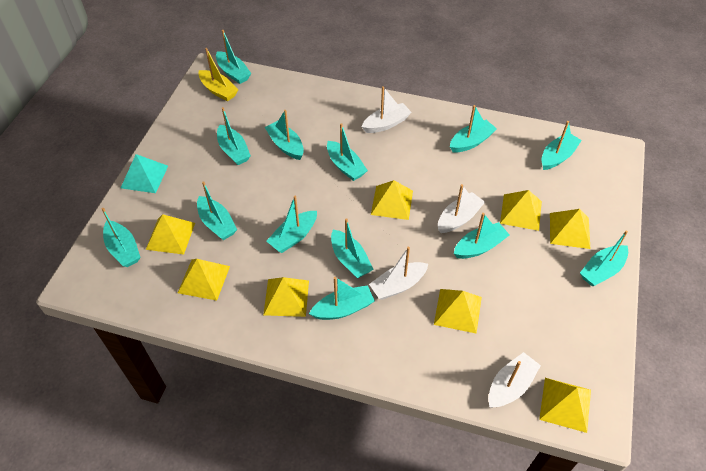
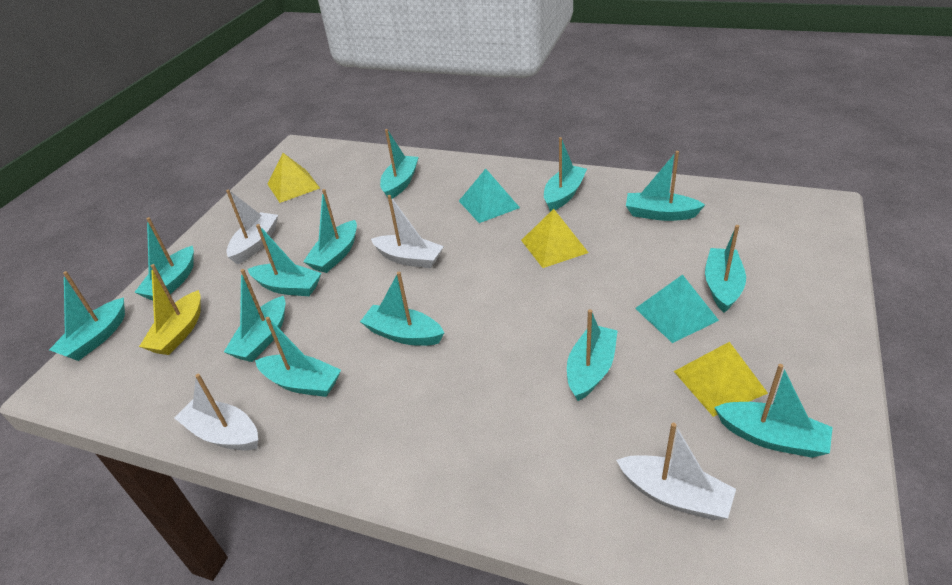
turquoise pyramid: [121,154,168,193] = 1 -> [459,169,520,223] [635,274,719,343] = 2
yellow pyramid: [146,214,195,255] [178,259,230,301] [263,277,309,317] [371,180,413,220] [434,289,482,334] [500,190,542,231] [539,378,591,433] [550,209,591,249] = 8 -> [268,153,320,203] [521,209,589,268] [674,342,768,417] = 3

